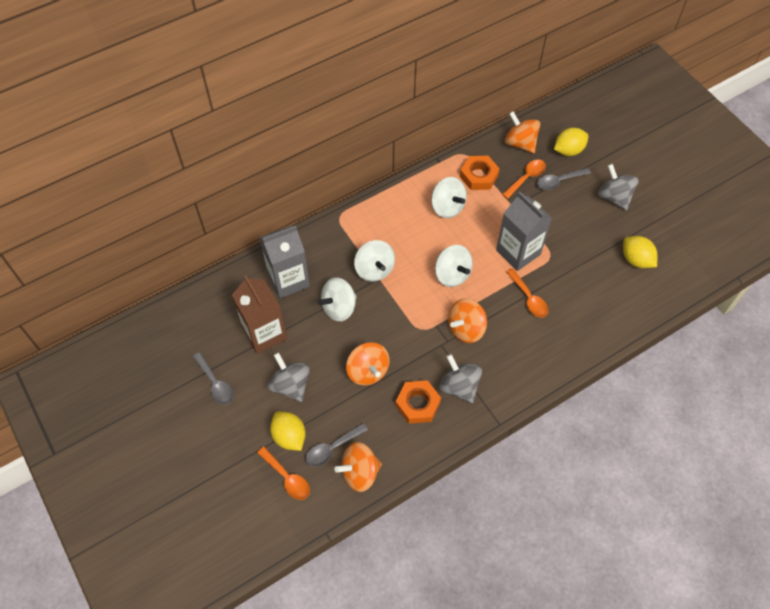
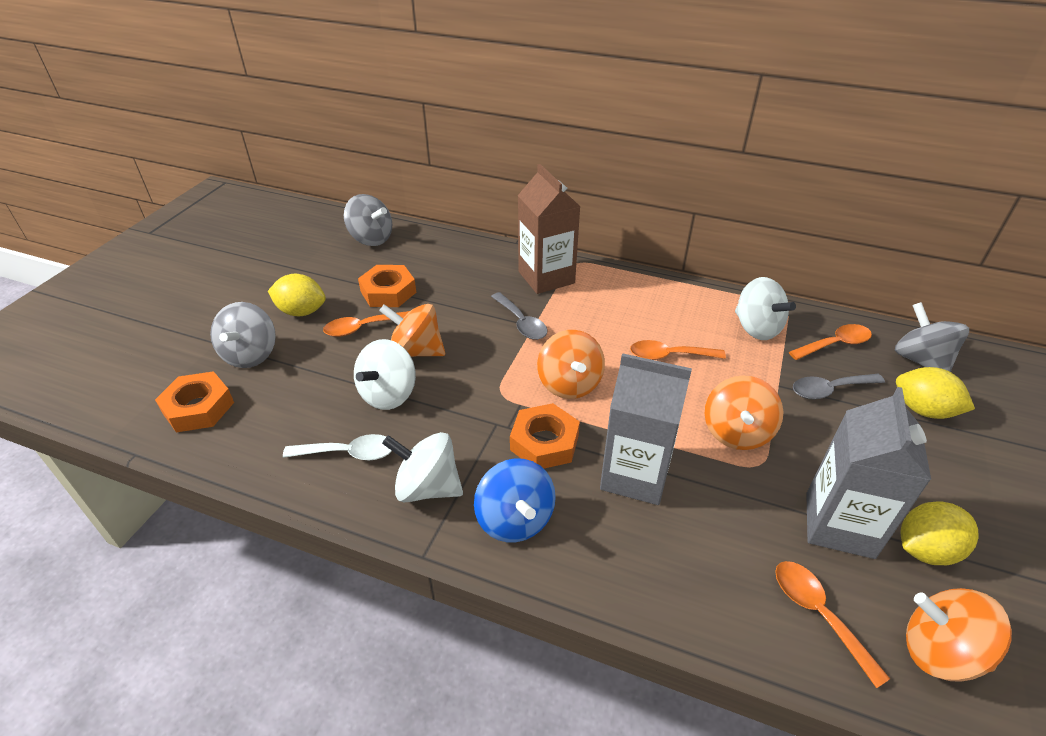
blue spinning top: none = 0 -> [474,458,556,542] = 1
grey spoon: [193,352,233,404] [305,423,368,467] [537,168,591,190] = 3 -> [491,292,547,340] [793,374,885,399] = 2
orange nut: [396,380,441,424] [460,156,500,190] = 2 -> [155,371,234,432] [358,265,416,307] [510,403,580,469] = 3
orange spoon: [257,446,310,500] [502,159,546,199] [506,268,549,318] = 3 -> [323,311,409,337] [630,340,726,360] [775,561,890,688] [789,324,872,360] = 4
white spinning top: [318,277,357,322] [354,240,395,282] [431,177,467,218] [435,245,473,287] = 4 -> [354,339,416,410] [382,432,463,503] [735,277,796,340] = 3
white spoon: none = 0 -> [283,434,392,460] = 1

